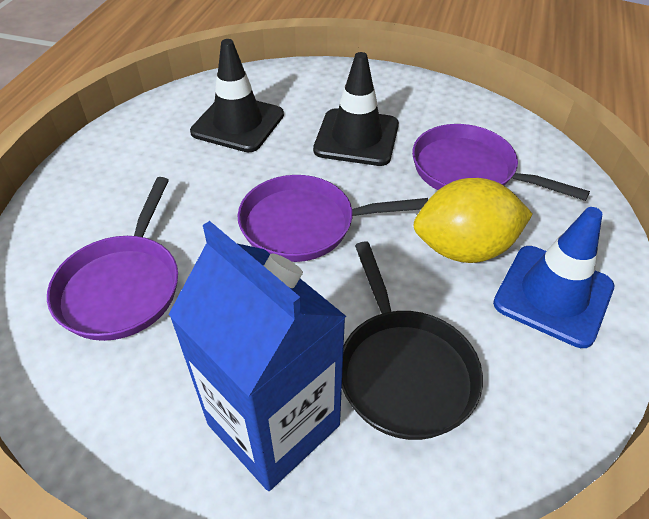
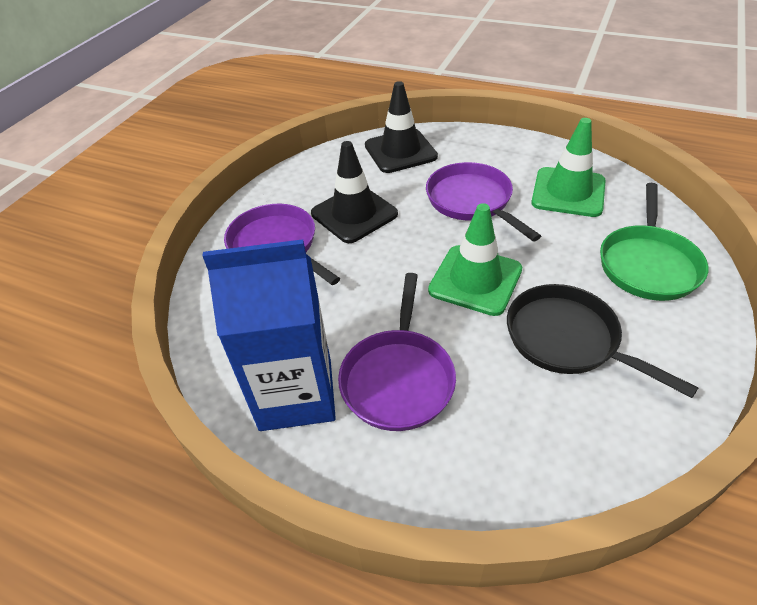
blue traffic cone: [493,207,614,348] = 1 -> none = 0
green pan: none = 0 -> [600,183,708,301] = 1
green traffic cone: none = 0 -> [428,203,522,316] [531,118,606,217] = 2
yellow lemon: [414,178,533,263] = 1 -> none = 0

